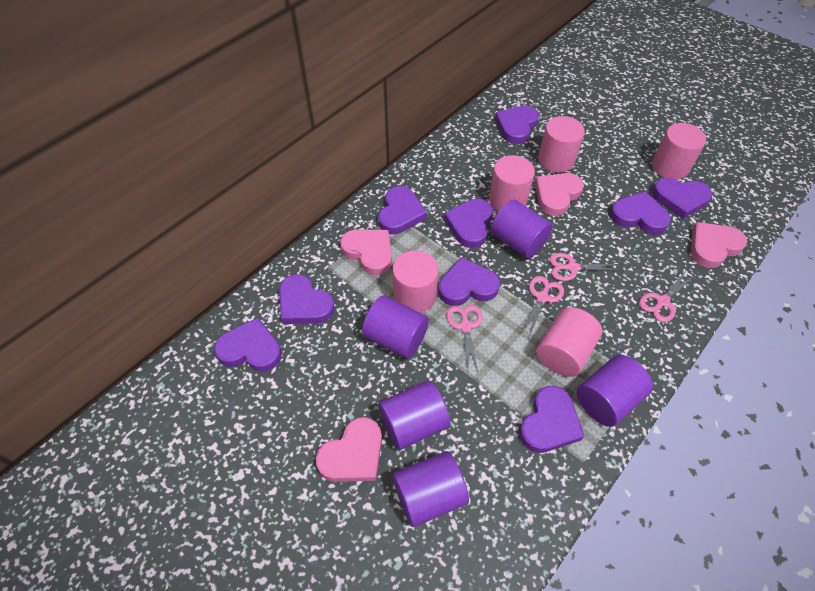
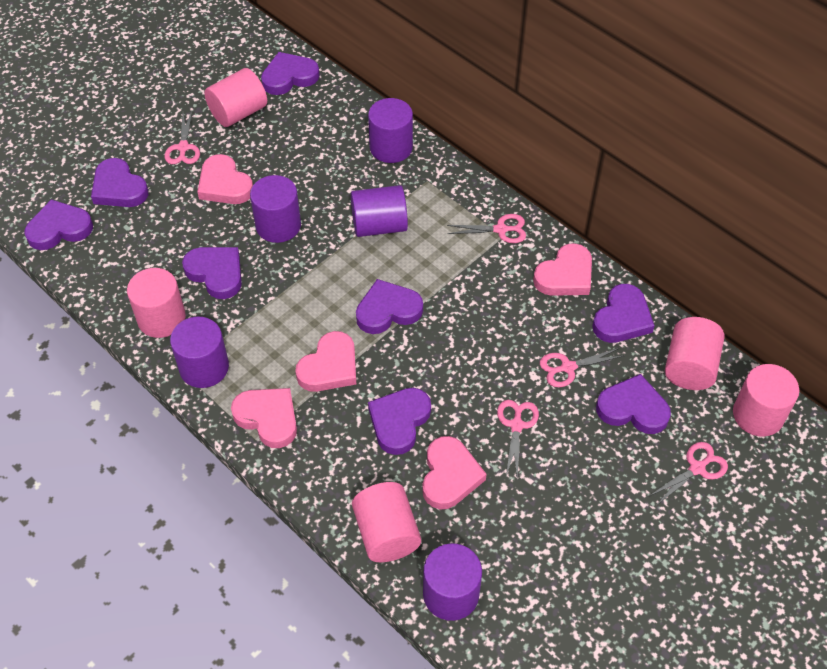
pink heart: [316,417,382,482] [340,229,392,275] [535,173,584,216] [691,222,747,268] = 4 -> [197,154,253,204] [231,388,297,448] [295,331,356,392] [422,436,487,509] [533,243,592,296] = 5
pink scissors: [446,305,482,373] [520,276,564,337] [550,253,623,281] [639,271,693,322] = 4 -> [164,111,200,164] [447,214,526,243] [497,400,539,478] [540,348,623,387] [648,442,728,505] = 5
purple heart: [214,318,282,372] [279,274,335,324] [378,186,427,234] [438,257,500,306] [444,199,493,248] [495,105,539,144] [519,386,584,453] [610,191,671,235] [652,178,712,219] = 9 -> [24,199,93,250] [91,158,148,207] [182,247,242,299] [261,52,320,95] [356,279,423,334] [368,388,431,455] [592,284,655,343] [596,374,671,434] = 8

